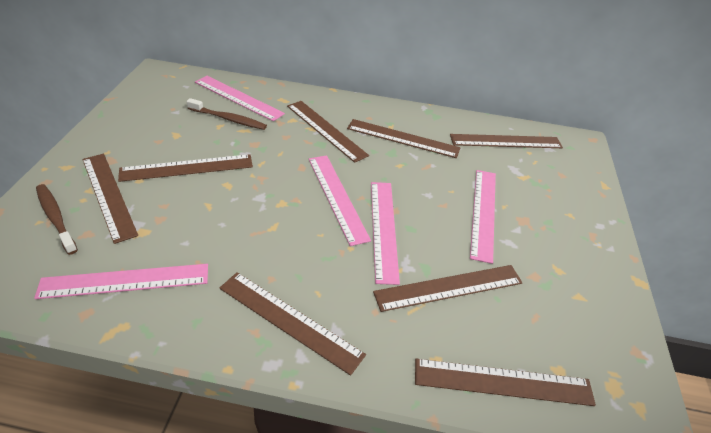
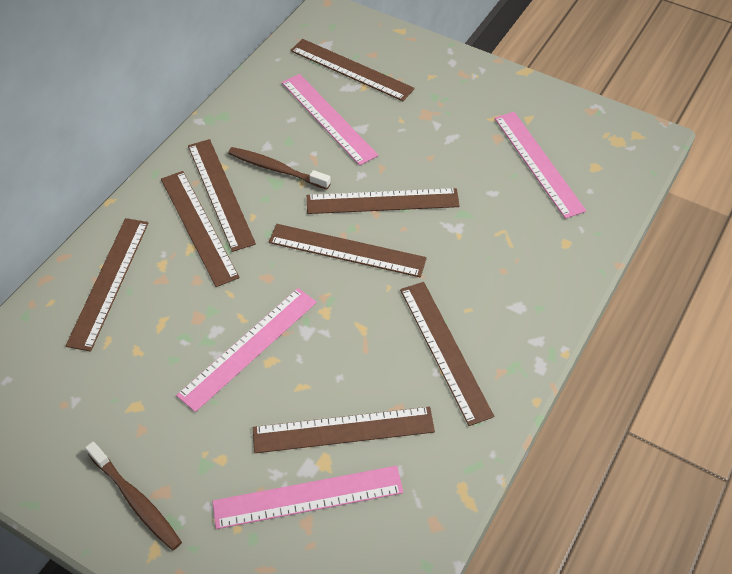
pink ruler: [34,264,208,299] [195,76,285,121] [309,155,371,246] [371,182,400,285] [470,170,496,264] = 5 -> [176,288,317,412] [213,466,404,529] [282,74,378,165] [494,112,586,219] = 4

